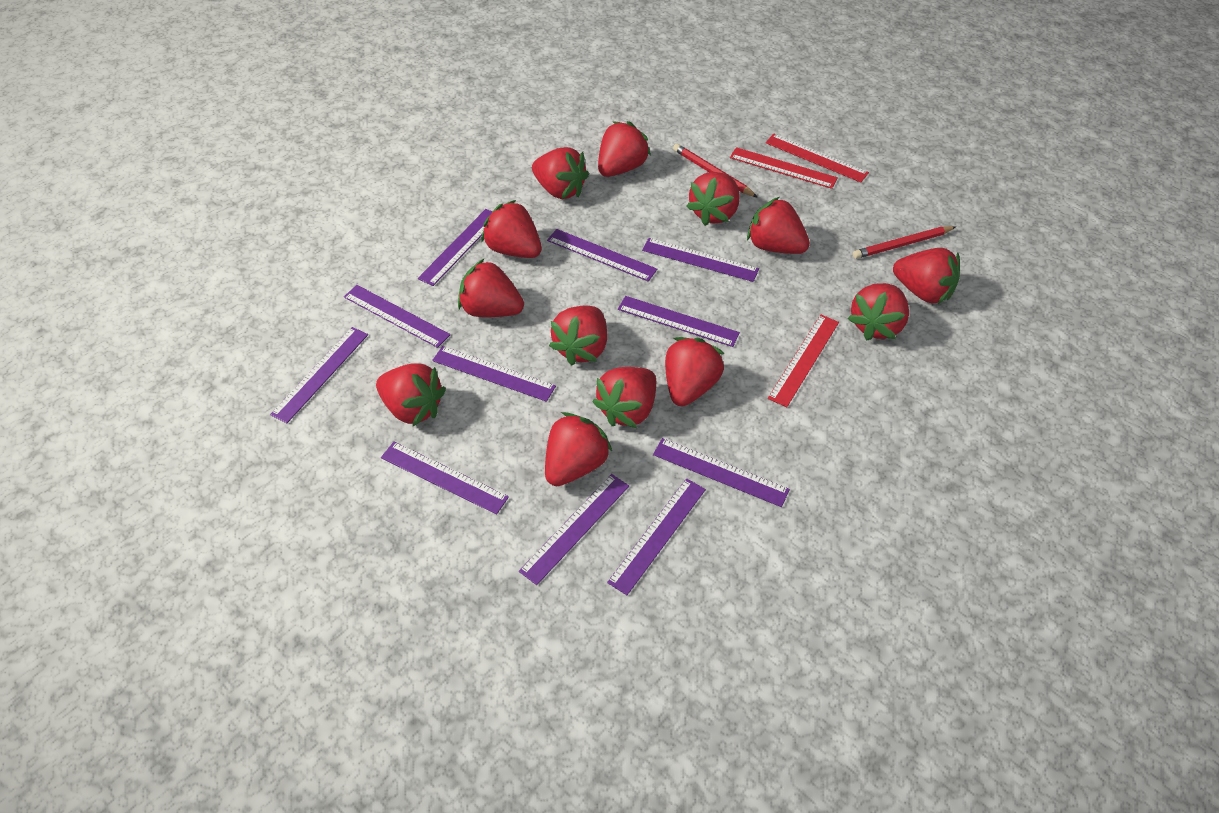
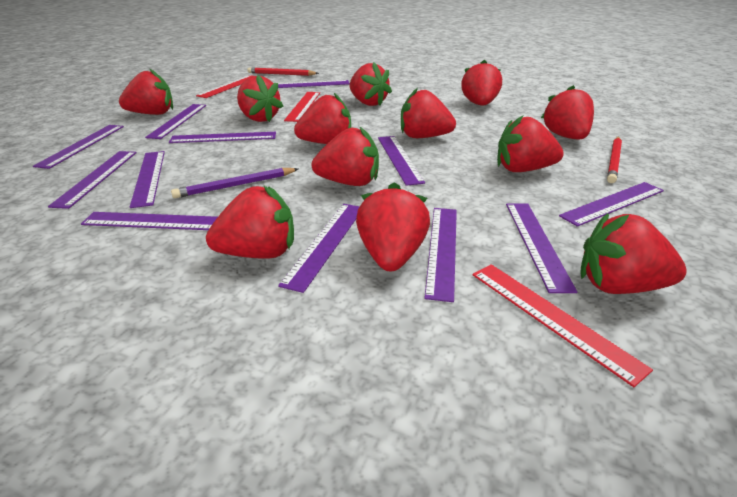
purple pencil: none = 0 -> [171,168,298,198] = 1
purple ruler: [270,327,368,423] [344,285,450,348] [381,442,509,514] [418,209,493,286] [432,346,556,402] [519,474,629,585] [547,229,657,281] [607,478,706,595] [618,296,740,347] [642,238,759,282] [653,438,790,507] = 11 -> [33,125,124,169] [48,151,137,209] [81,212,217,230] [130,151,165,208] [145,104,206,139] [169,132,276,143] [278,80,350,88] [278,204,360,293] [378,136,425,186] [424,208,457,302] [506,203,577,293] [559,182,664,227] = 12
red strawberry: [376,363,446,426] [458,259,524,317] [481,200,542,258] [532,147,589,199] [545,412,612,486] [549,306,607,365] [593,367,656,428] [598,121,651,177] [665,337,724,407] [686,172,740,226] [747,197,810,254] [847,283,909,340] [893,248,960,304] = 13 -> [119,69,173,115] [206,185,294,259] [237,75,283,122] [294,93,351,144] [312,127,379,186] [349,62,392,106] [356,182,430,271] [401,88,456,138] [461,60,502,106] [497,116,564,172] [541,85,594,140] [580,213,687,294] = 12

